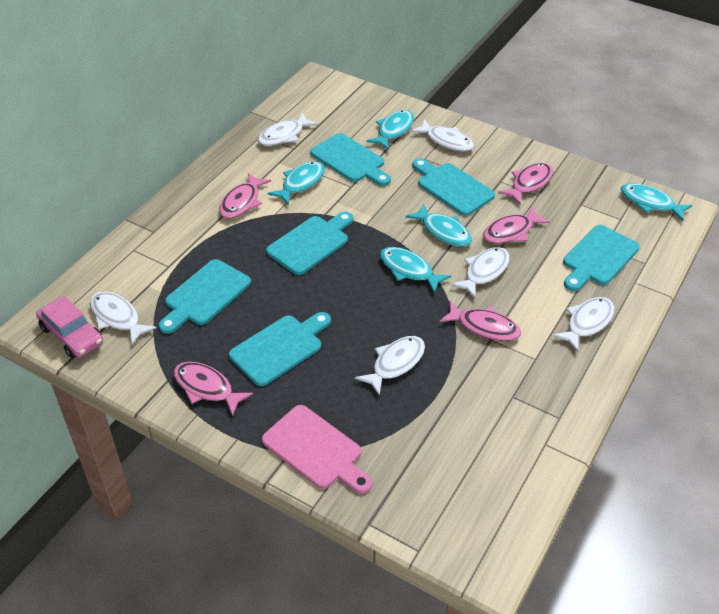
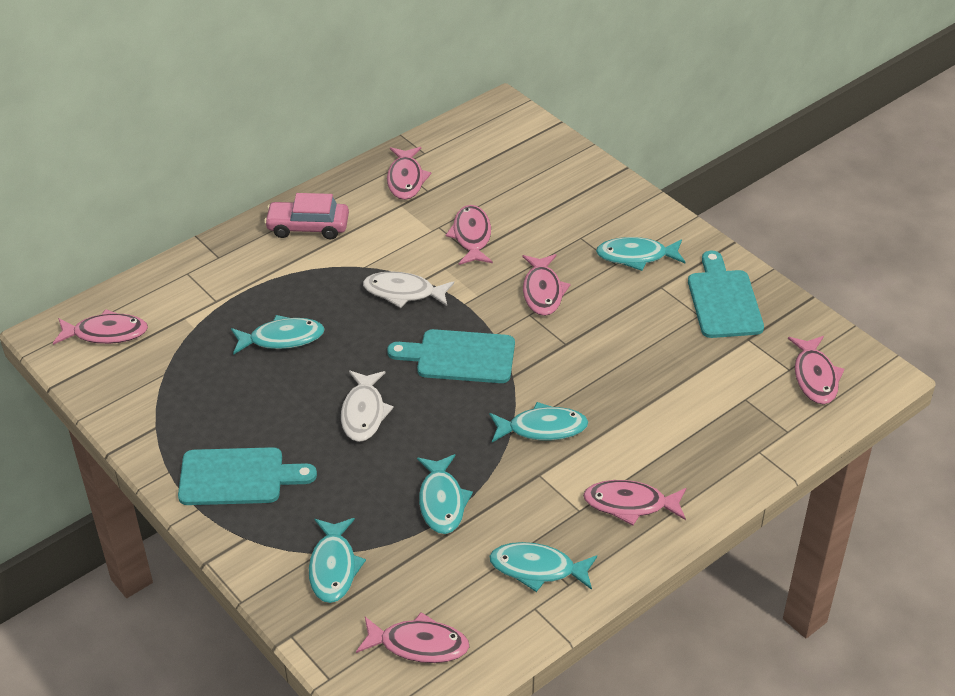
pink cutting board: [262,405,372,494] = 1 -> none = 0
pink fish: [174,362,253,417] [219,173,271,219] [439,301,521,341] [483,207,550,244] [498,163,553,204] = 5 -> [53,309,148,345] [356,612,469,663] [387,147,431,200] [445,205,493,265] [522,254,570,316] [583,480,686,525] [788,336,844,404] = 7
turquoise cutting board: [159,259,251,334] [229,312,331,386] [266,212,353,275] [310,133,391,186] [412,158,495,216] [563,225,640,291] = 6 -> [178,447,317,505] [387,329,515,383] [688,251,764,338] = 3
turquoise fish: [267,161,325,205] [366,110,414,150] [380,247,451,293] [405,204,472,246] [621,183,692,221] = 5 -> [231,315,325,355] [309,518,366,603] [417,454,473,534] [489,402,588,442] [489,542,597,592] [596,237,685,271] = 6
white fish: [90,292,157,345] [258,112,318,146] [355,336,425,396] [411,119,474,151] [451,247,510,298] [552,297,615,352] = 6 -> [341,370,394,442] [363,271,454,308] = 2

